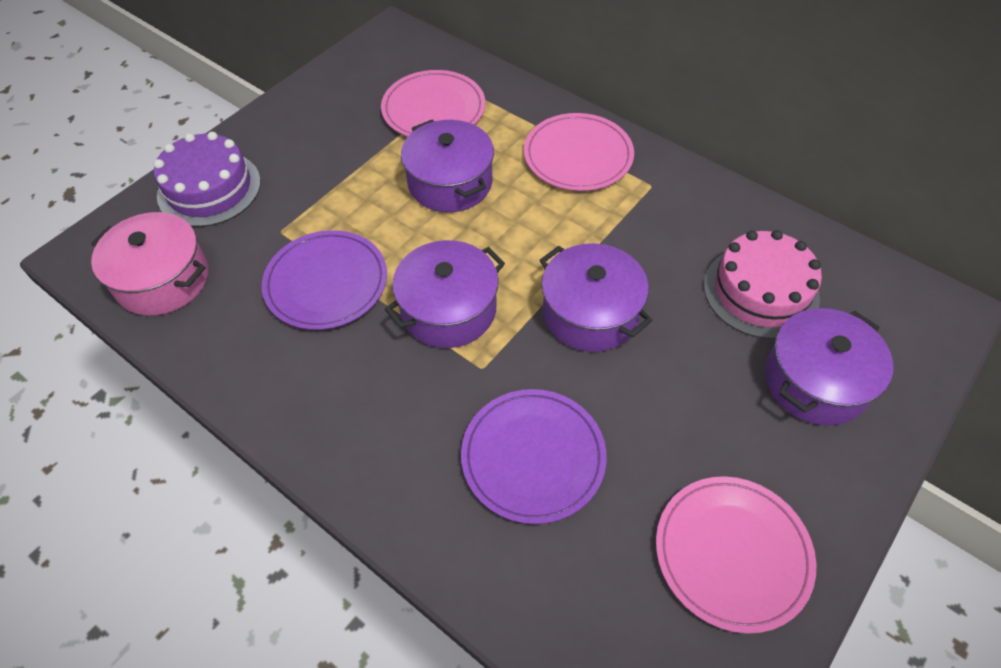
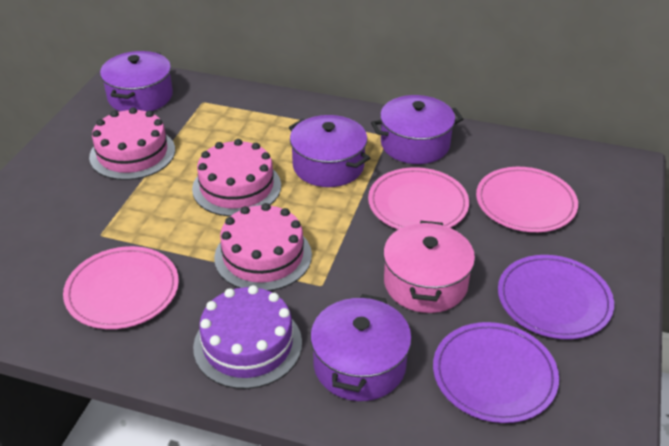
pink cake: [704,230,822,339] = 1 -> [89,107,175,180] [192,139,281,216] [214,203,312,291] = 3

